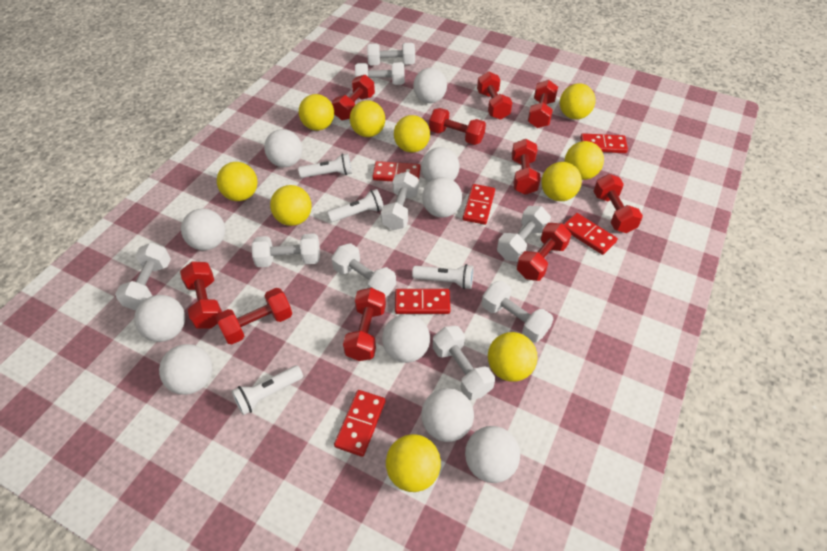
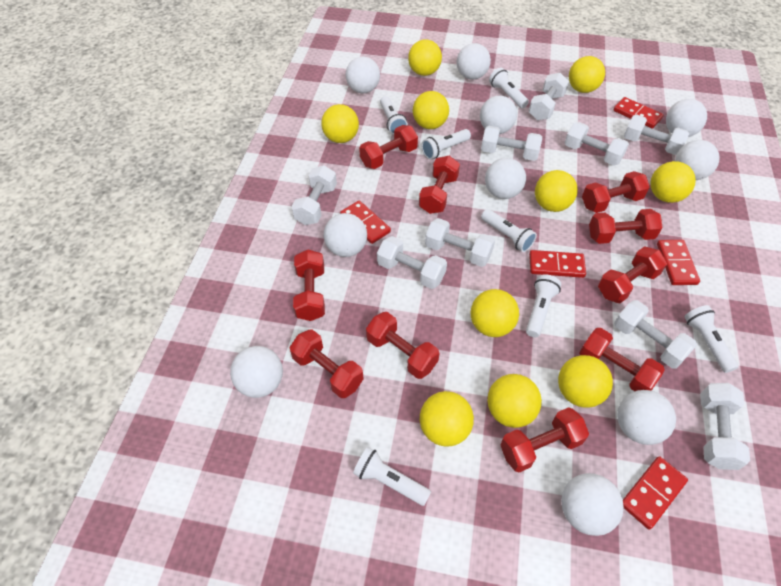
red domino: [334,390,386,457] [372,161,421,181] [395,289,451,314] [463,184,495,225] [563,213,618,255] [580,133,628,153] = 6 -> [340,201,391,244] [529,250,586,278] [613,97,664,128] [623,456,688,529] [657,240,700,285] = 5
white flashlight: [232,365,303,415] [298,154,352,178] [327,189,384,222] [412,264,473,289] = 4 -> [353,447,431,506] [380,96,408,135] [422,129,471,159] [481,209,537,252] [489,68,529,108] [526,274,561,337] [684,305,738,373] = 7

